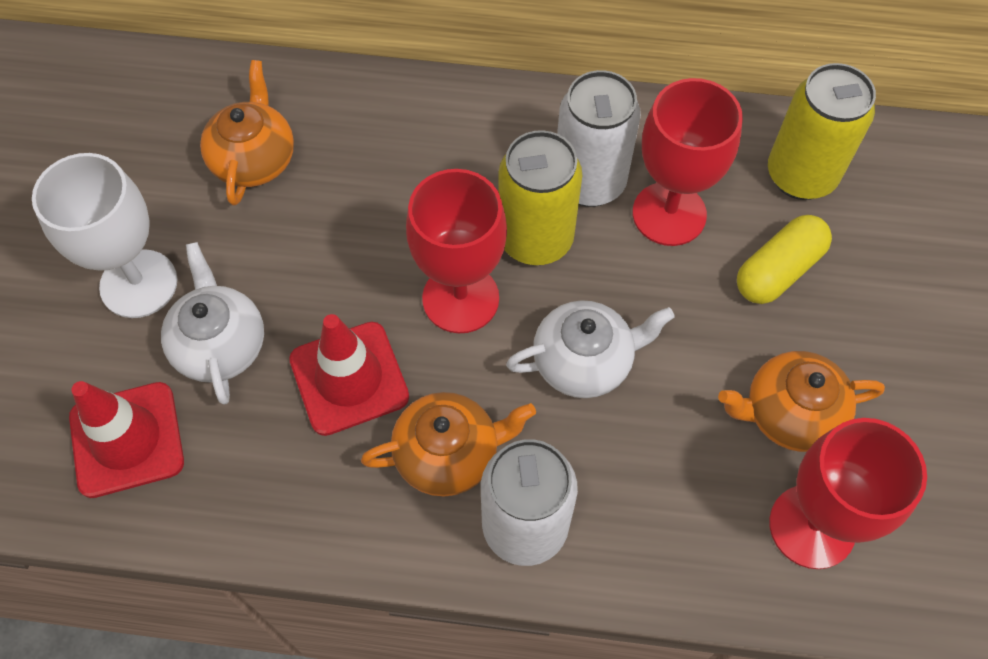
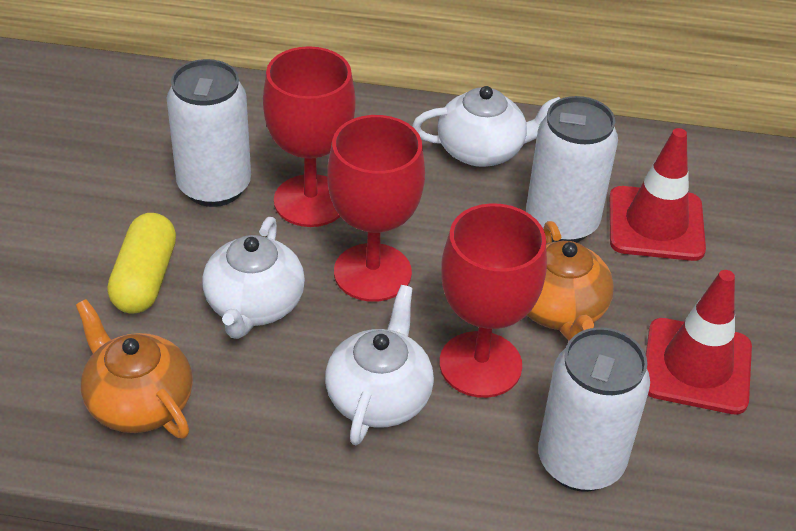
orange teapot: [200,60,294,206] [361,392,536,497] [718,351,885,452] = 3 -> [76,299,193,439] [527,221,614,340] = 2
white can: [481,439,578,566] [557,70,641,207] = 2 -> [166,59,251,207] [526,96,618,242] [538,327,650,492] = 3
white goblet: [32,153,178,318] = 1 -> none = 0
white teapot: [161,242,264,405] [506,300,675,398] = 2 -> [202,217,305,339] [325,285,434,445] [412,86,561,167] = 3
yellow can: [498,130,582,265] [768,63,876,200] = 2 -> none = 0

